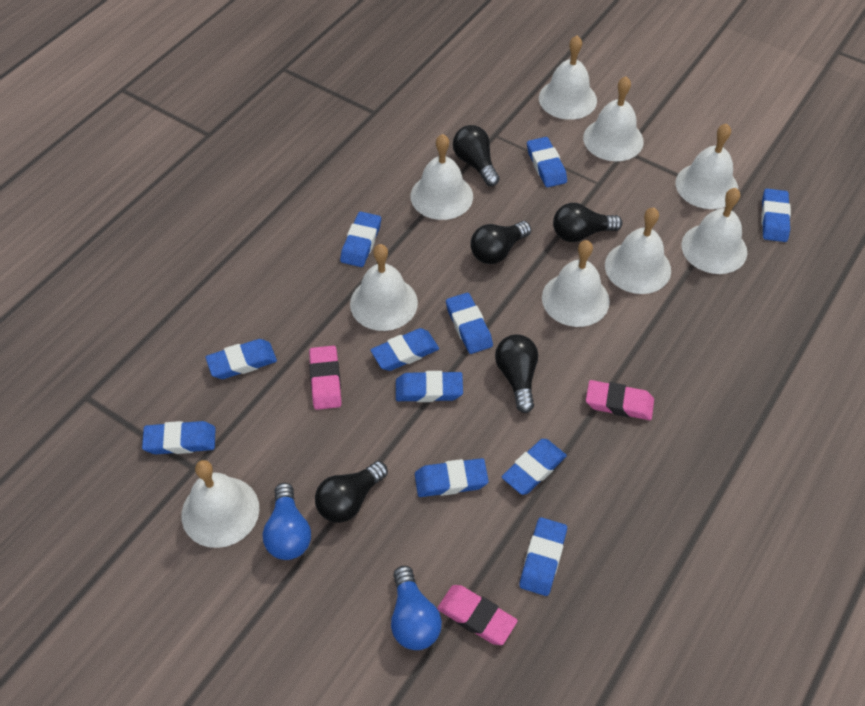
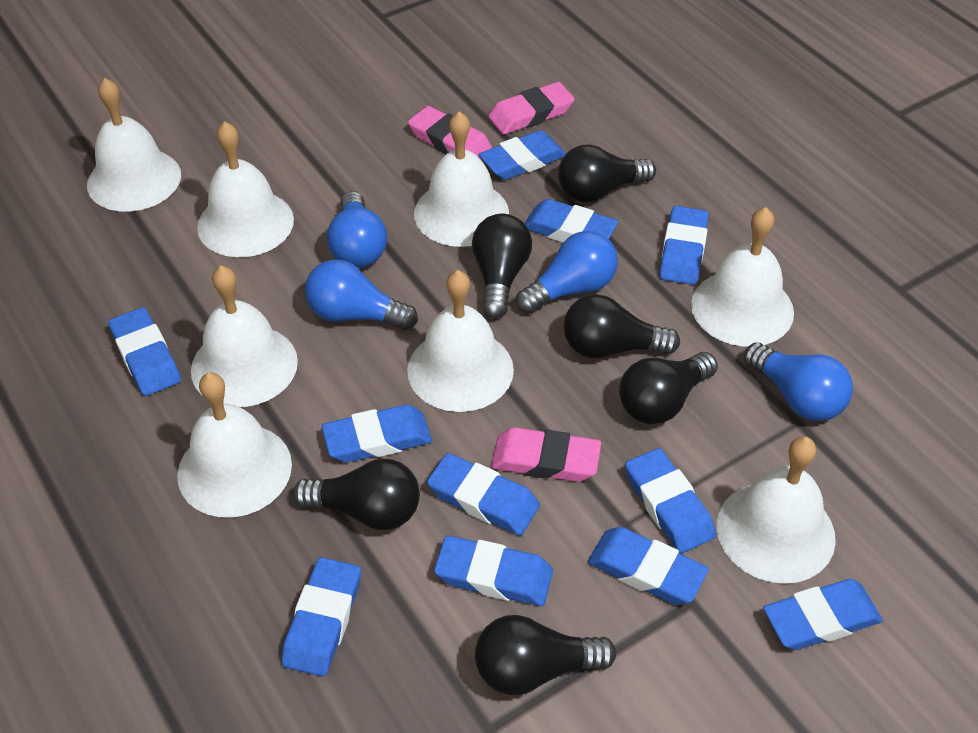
black light bulb: [315,461,388,523] [453,125,500,186] [470,221,531,264] [495,335,538,413] [553,203,622,242] = 5 -> [293,459,420,530] [472,214,532,319] [475,615,616,695] [558,144,656,202] [563,294,680,358] [619,352,718,424] = 6
blue light bulb: [263,483,311,560] [391,566,442,650] = 2 -> [305,259,418,330] [327,191,387,268] [516,231,618,314] [744,342,853,421] = 4
white bell: [181,460,259,548] [350,244,418,331] [411,134,473,220] [539,36,597,120] [542,240,610,327] [583,77,644,161] [605,208,671,294] [676,124,738,209] [681,188,747,274] = 9 -> [87,78,181,212] [177,372,292,517] [191,266,298,407] [197,121,294,257] [407,270,514,412] [414,111,509,247] [691,207,794,347] [717,436,836,584] = 8

